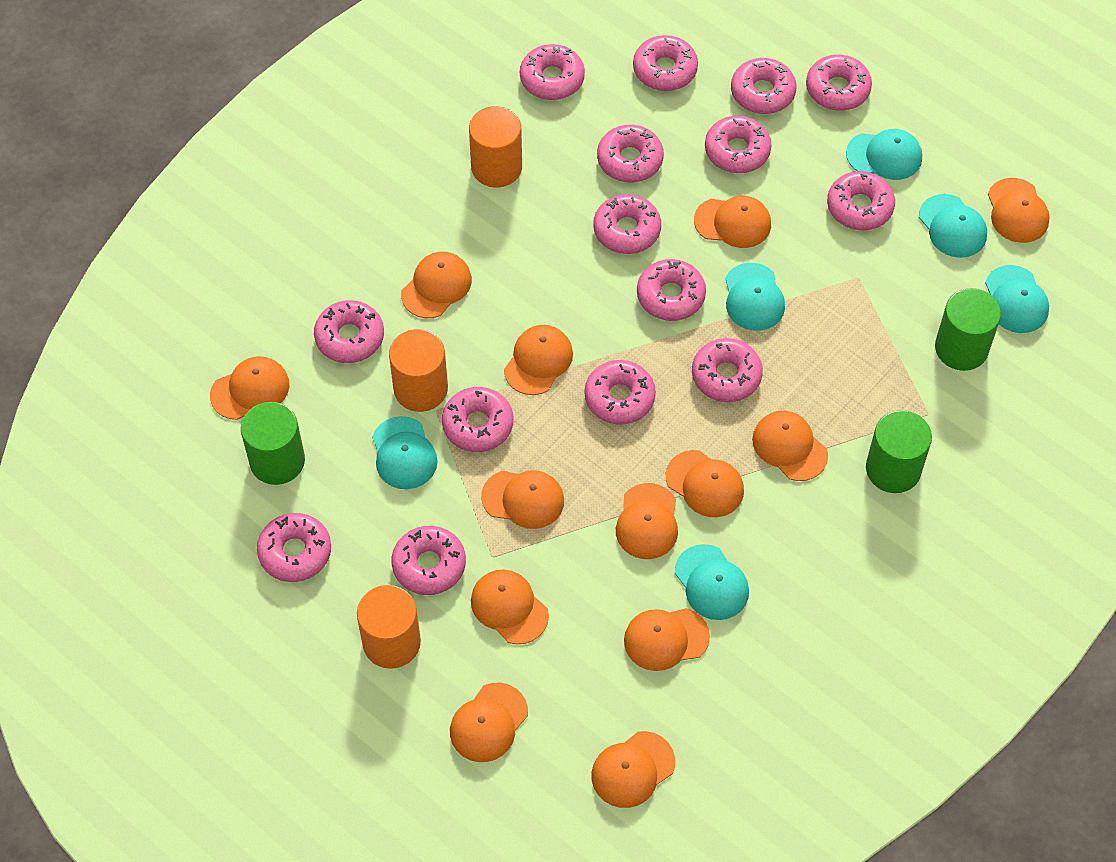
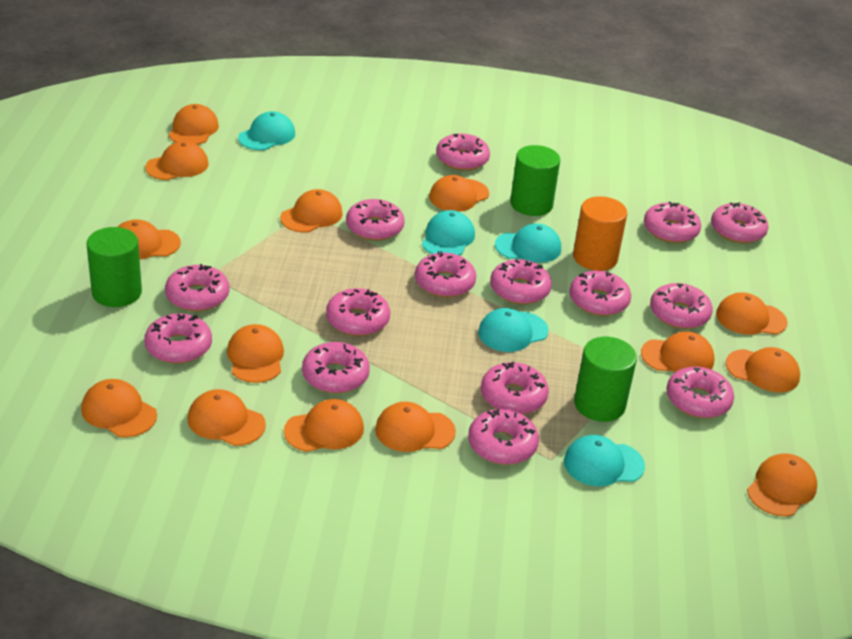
orange cap: [210,356,289,420] [401,252,472,318] [450,682,528,762] [471,569,549,644] [481,470,564,529] [504,325,573,395] [591,731,675,808] [616,483,678,559] [624,608,710,671] [666,450,744,517] [694,196,771,248] [752,411,828,481] [988,178,1050,243] = 13 -> [81,379,157,437] [118,219,181,259] [145,141,209,180] [169,104,219,145] [187,389,266,446] [227,324,284,383] [280,189,343,232] [284,399,364,452] [375,402,456,452] [429,175,489,212] [641,331,715,372] [716,292,787,335] [726,347,800,393] [747,453,817,516] = 14
orange cylinder: [357,585,421,669] [389,329,448,412] [469,106,522,187] = 3 -> [573,196,627,271] = 1
turquoise cap: [372,416,438,489] [675,544,749,620] [725,263,785,331] [846,129,922,180] [919,194,987,258] [985,265,1049,333] = 6 -> [238,111,295,150] [422,210,475,256] [478,308,549,352] [495,223,561,263] [564,435,645,486] = 5

